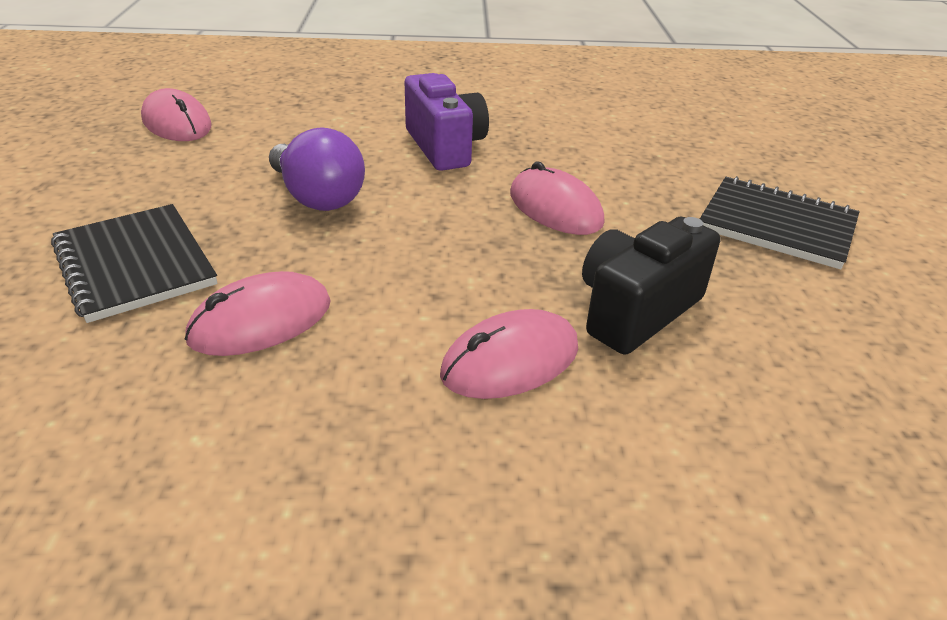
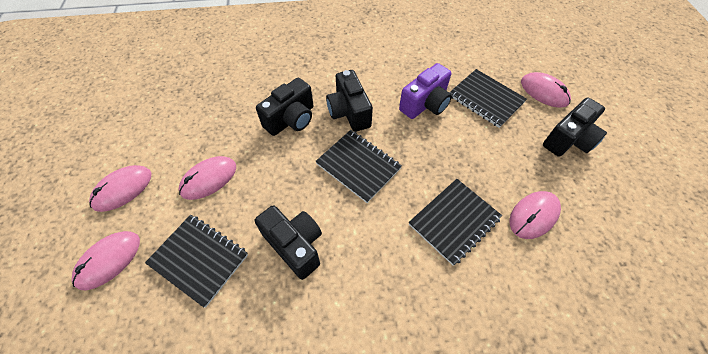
black camera: [582,217,720,355] = 1 -> [255,205,322,280] [256,78,314,136] [326,70,373,132] [543,98,607,156] = 4
black notebook: [51,204,218,323] [700,176,860,269] = 2 -> [145,215,248,308] [315,130,402,203] [409,179,502,266] [449,69,527,128] = 4
pink mouse: [141,88,212,141] [185,271,331,356] [440,309,578,399] [510,161,605,235] = 4 -> [72,231,140,290] [89,165,152,212] [179,156,236,200] [510,191,561,239] [521,72,571,108] = 5
purple light bulb: [269,127,365,211] = 1 -> none = 0

